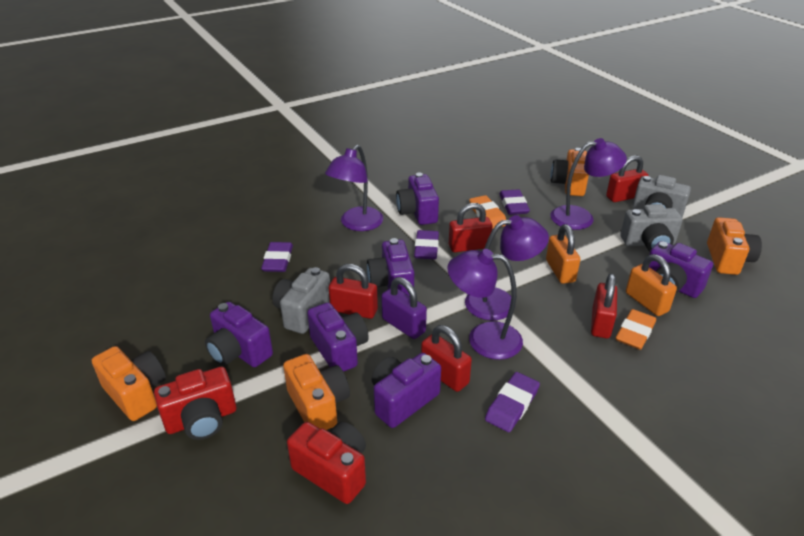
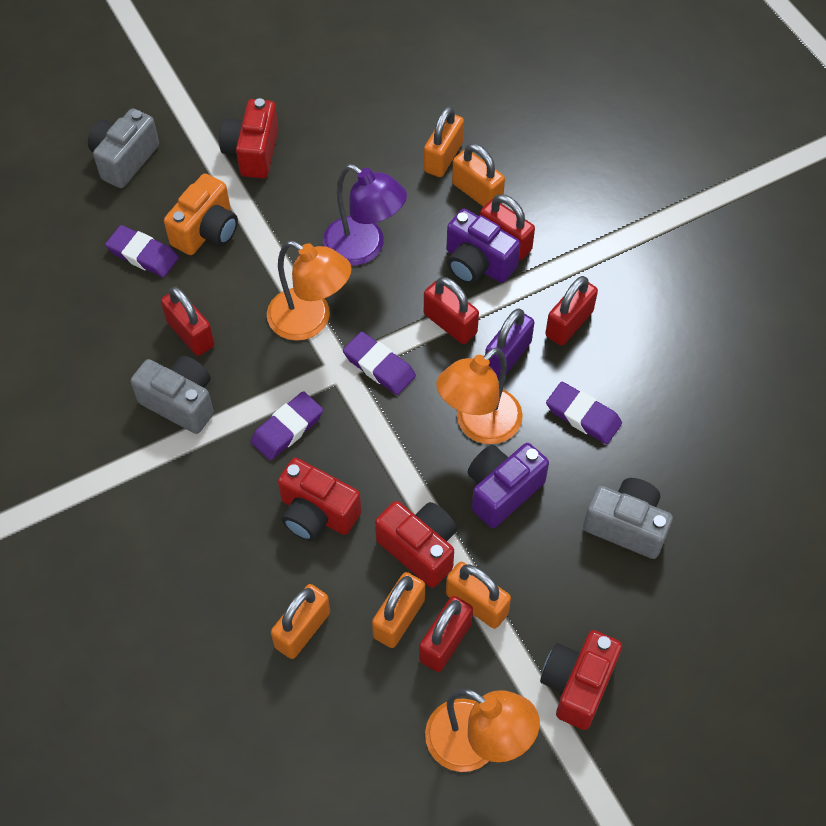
orange camera: [92,346,166,421] [283,354,350,430] [551,148,589,196] [707,217,762,275] = 4 -> [164,174,238,255] = 1
orange eraser: [469,195,506,229] [615,309,656,350] = 2 -> none = 0
orange lamp: none = 0 -> [267,241,351,341] [425,689,540,772] [436,347,523,444] = 3
orange padlock: [546,224,580,284] [626,254,677,316] = 2 -> [271,584,330,659] [372,572,425,648] [424,106,464,177] [446,562,511,629] [452,143,505,207] = 5
purple camera: [205,302,273,367] [307,303,369,372] [367,238,414,296] [372,353,441,428] [396,173,439,225] [649,241,713,298] = 6 -> [446,209,521,284] [468,443,549,528] = 2
purple lamp: [325,145,383,231] [447,249,523,360] [465,215,549,321] [550,138,627,230] = 4 -> [323,164,407,266] = 1
red camera: [154,366,236,440] [287,422,366,504] = 2 -> [219,98,279,179] [278,458,361,541] [375,501,457,588] [540,630,622,730] = 4

